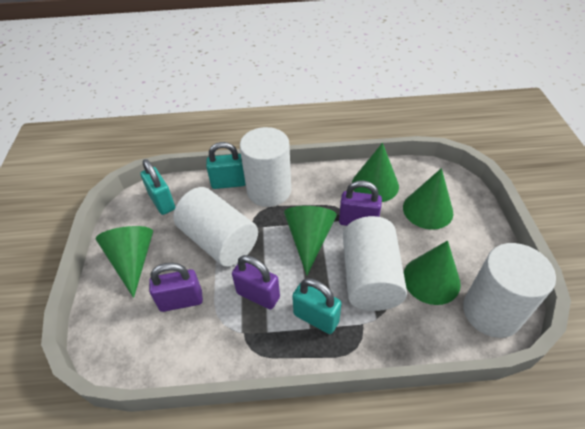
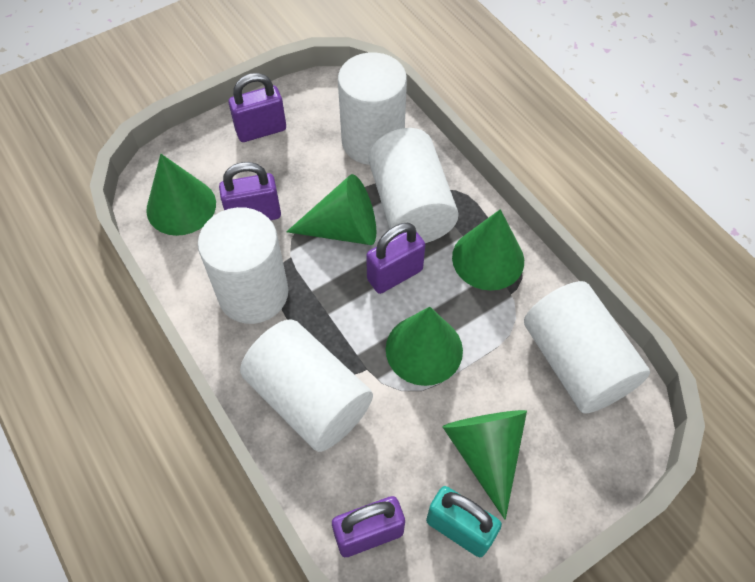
purple padlock: [149,263,203,312] [232,255,280,310] [339,180,382,226] = 3 -> [219,162,281,220] [229,73,286,142] [332,496,405,557] [366,223,425,294] = 4
turquoise padlock: [140,159,175,215] [206,142,246,189] [292,278,342,334] = 3 -> [426,486,502,557] = 1
white cylinder: [173,187,258,267] [240,127,291,207] [343,216,407,311] [463,243,556,338] = 4 -> [198,207,288,324] [240,319,373,452] [338,52,407,165] [368,128,459,243] [524,281,650,414] = 5

